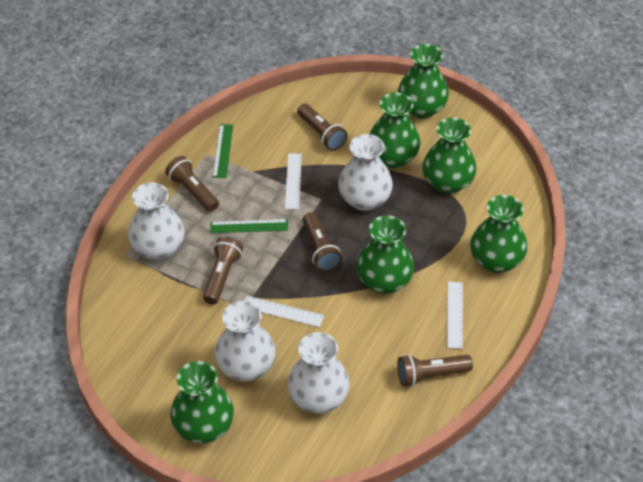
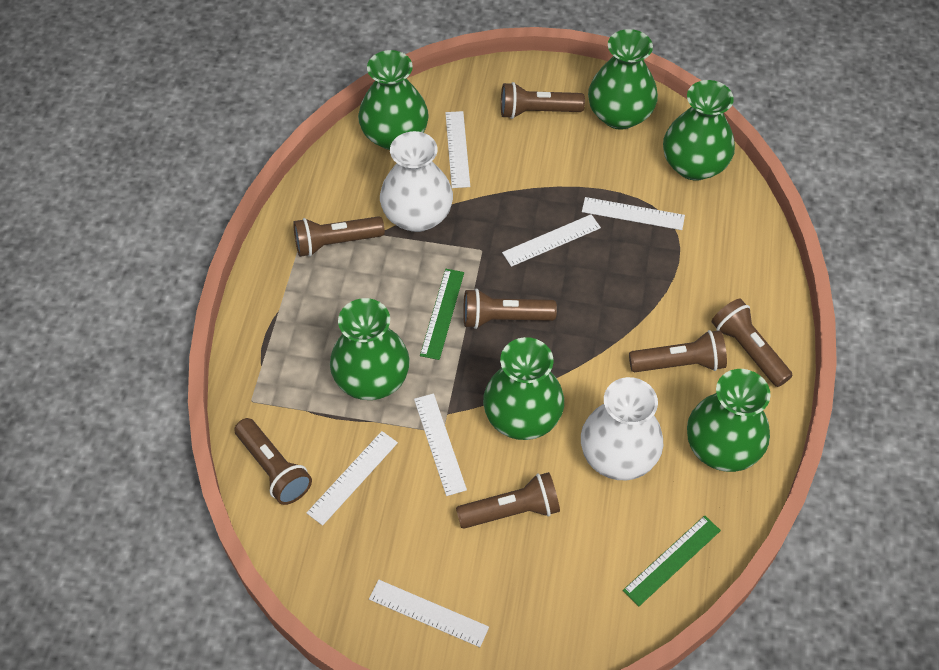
brown flashlight: [165,156,219,212] [203,237,243,304] [297,104,347,151] [303,212,342,272] [397,355,473,387] = 5 -> [234,418,312,505] [293,216,385,257] [456,472,560,529] [463,288,557,329] [501,82,585,119] [629,330,727,372] [712,298,793,387] = 7
white ruler: [245,296,324,327] [285,153,302,210] [447,281,463,349] = 3 -> [307,431,398,526] [369,580,489,647] [414,393,467,496] [445,111,470,188] [502,214,601,267] [582,197,685,230] = 6
white vase: [128,182,185,260] [215,301,276,381] [287,332,350,414] [338,134,393,211] = 4 -> [380,131,453,232] [581,377,663,480] = 2

